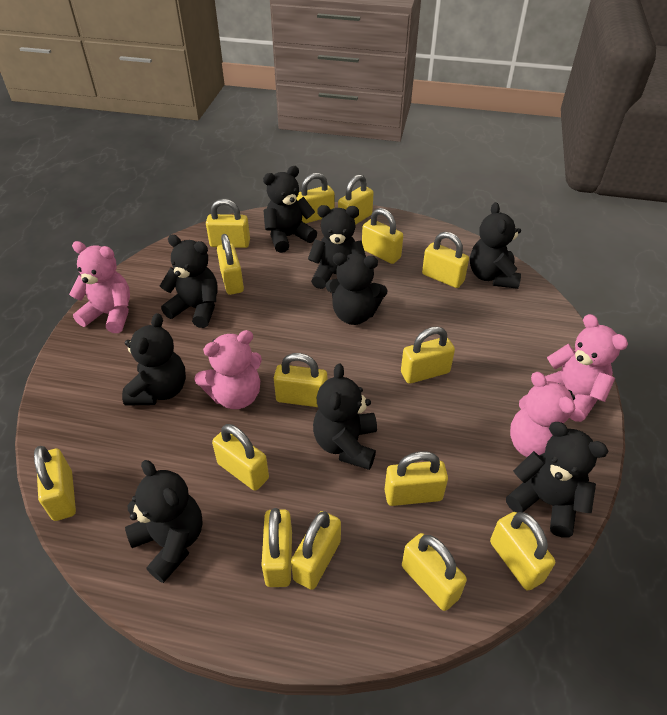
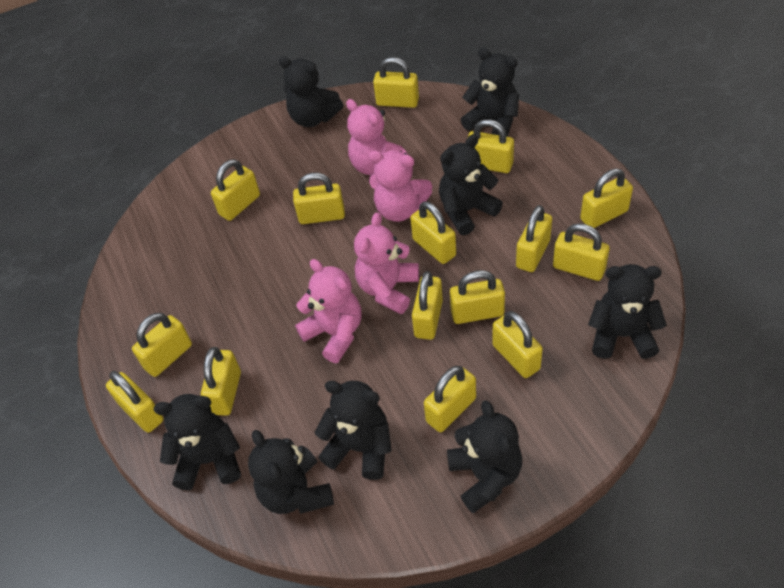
black teddy bear: [122,313,186,406] [125,460,203,583] [160,235,217,328] [263,166,317,253] [308,205,366,289] [313,363,377,470] [326,253,387,325] [470,202,521,289] [506,422,608,538] = 9 -> [154,394,241,490] [248,430,334,514] [279,57,343,127] [315,381,392,480] [439,134,503,235] [447,400,522,513] [461,48,519,137] [588,264,667,359] = 8

